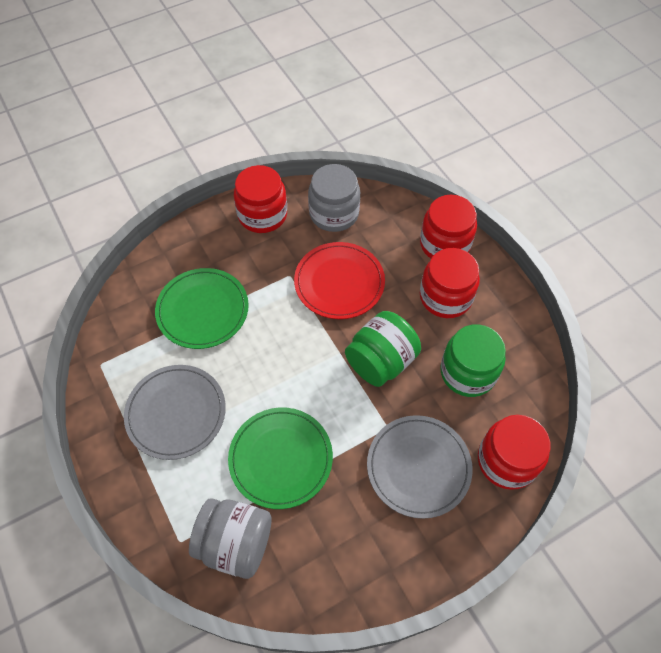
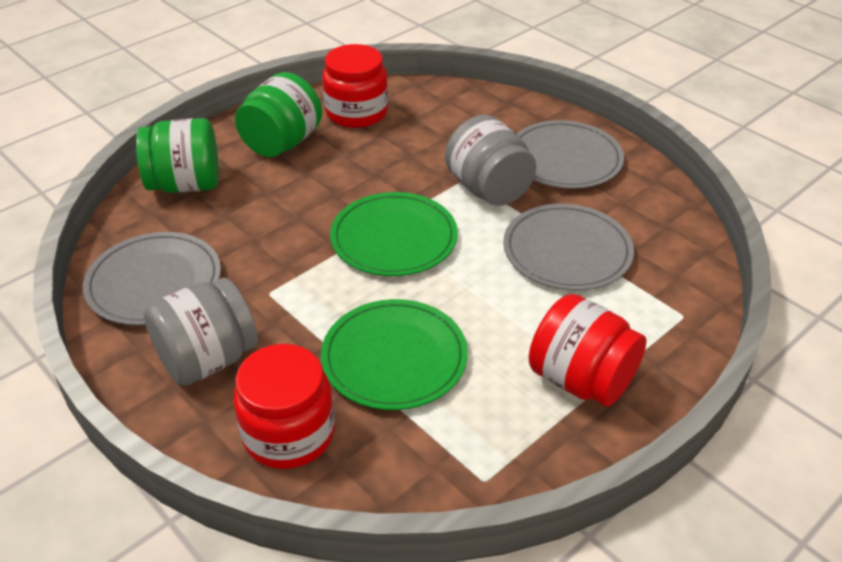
grey plate: [124,365,226,460] [367,415,473,519] = 2 -> [83,232,221,325] [503,204,634,290] [516,120,624,189] = 3
red jar: [234,165,287,233] [420,195,477,258] [420,248,480,318] [478,415,551,490] = 4 -> [233,344,335,469] [322,44,388,128] [529,294,646,407] = 3
red plate: [294,242,385,319] = 1 -> none = 0

